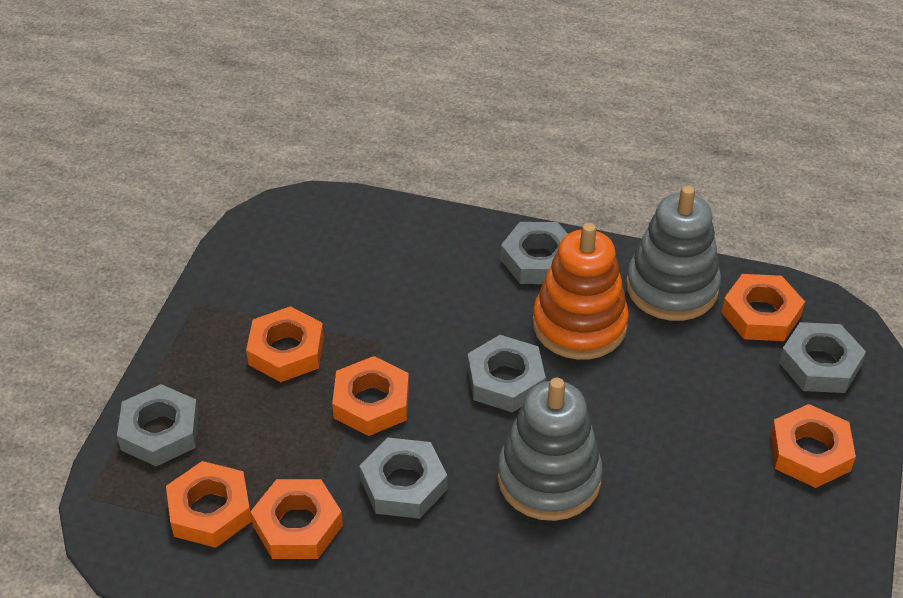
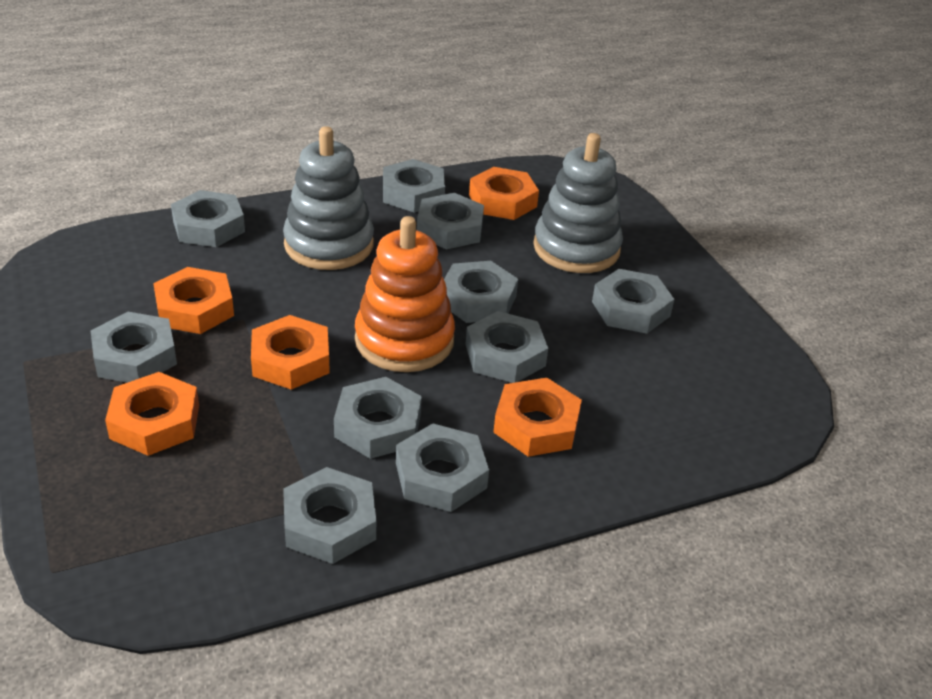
grey nut: [117,384,199,466] [359,438,447,519] [467,335,546,413] [501,222,568,284] [779,322,866,393] = 5 -> [91,312,177,383] [171,190,245,247] [283,467,376,564] [334,377,422,459] [383,159,445,213] [396,423,489,512] [417,193,484,250] [444,261,518,323] [465,311,548,383] [592,269,674,334] = 10
orange nut: [166,461,252,548] [246,306,324,382] [250,479,343,559] [332,356,409,436] [721,274,805,341] [770,404,856,488] = 6 -> [105,372,199,456] [153,267,234,334] [251,315,330,390] [469,167,539,220] [493,378,582,457] = 5

